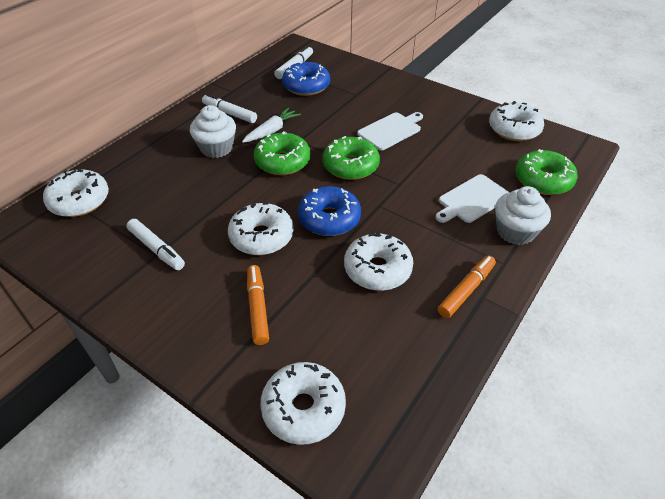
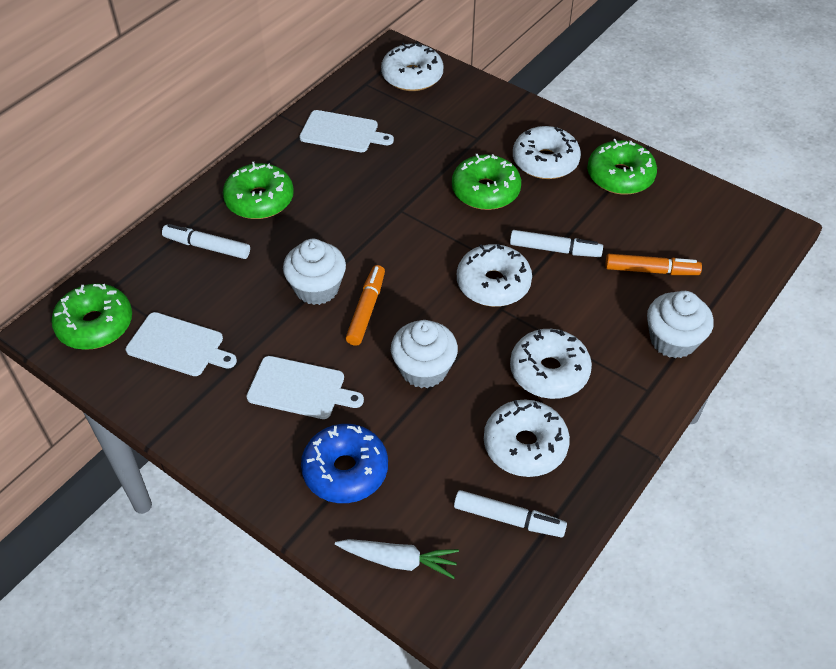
blue donut: [282,61,330,96] [298,186,361,236] = 2 -> [301,424,388,503] = 1
green donut: [254,131,311,175] [323,136,380,180] [516,149,577,195] = 3 -> [51,284,132,350] [223,162,294,219] [452,154,521,210] [587,139,657,195] = 4
white cupcake: [190,105,236,158] [495,186,551,245] = 2 -> [283,239,346,305] [391,320,458,388] [647,291,714,358] = 3
white cutting board: [357,112,423,150] [435,174,509,223] = 2 -> [126,312,237,376] [246,356,364,419] [299,110,394,152] = 3

